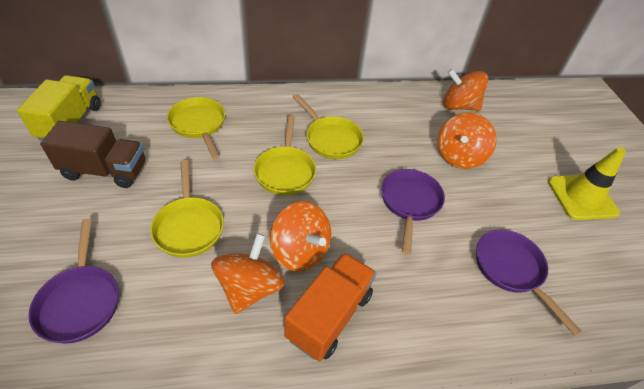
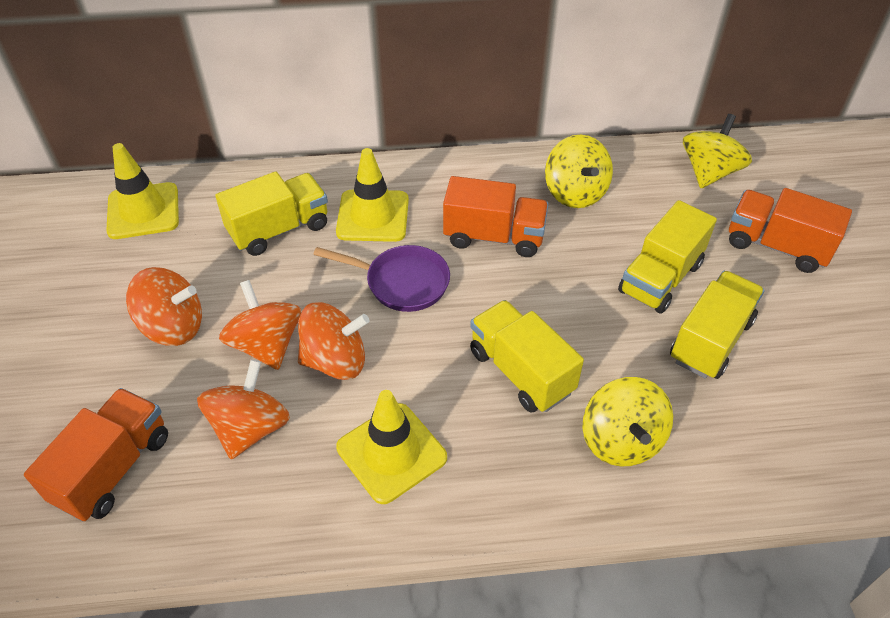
brown truck: [40,121,146,188] = 1 -> none = 0
orange truck: [285,253,377,362] = 1 -> [24,388,168,521] [443,176,548,257] [729,188,852,273] = 3
purple pan: [29,219,119,344] [381,169,445,255] [476,230,581,335] = 3 -> [313,245,450,312] = 1
yellow pan: [150,160,224,258] [167,97,225,159] [254,115,316,195] [293,94,364,159] = 4 -> none = 0
yellow spinning top: none = 0 -> [545,135,613,208] [583,377,673,466] [683,114,752,188] = 3
yellow traffic cone: [548,147,626,220] = 1 -> [106,143,179,239] [336,148,409,242] [336,390,447,504] = 3
yellow truck: [17,75,101,141] = 1 -> [215,171,328,256] [470,300,584,413] [618,200,717,314] [670,271,764,379] = 4

